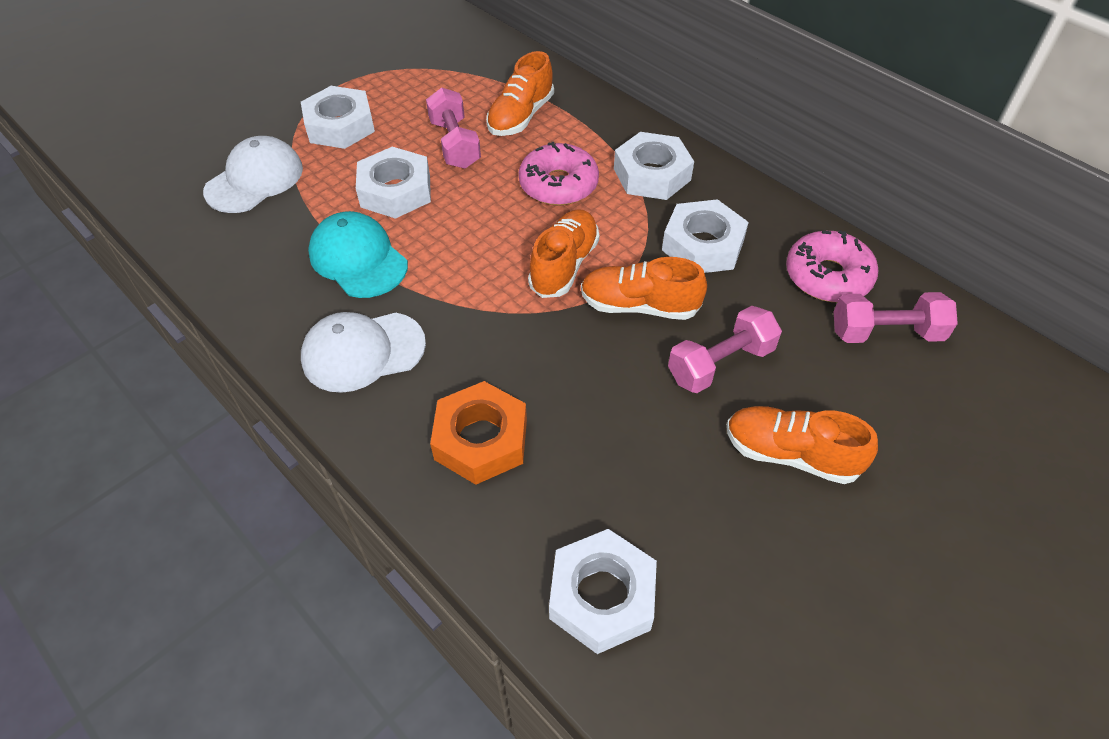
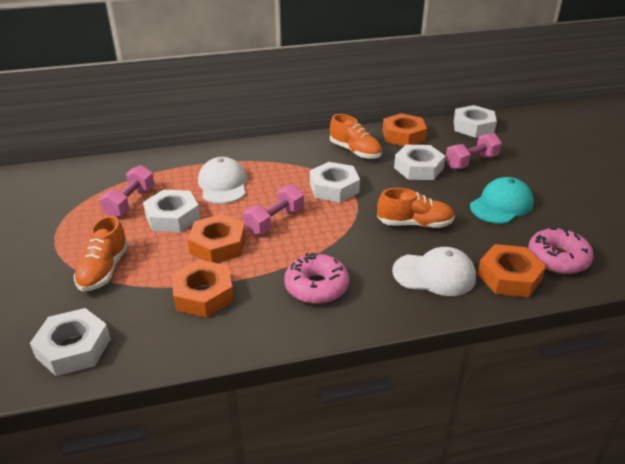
orange nut: [430,381,527,485] = 1 -> [171,260,234,318] [188,214,246,263] [382,113,427,146] [477,244,546,297] = 4
orange shoe: [486,51,554,136] [528,209,599,298] [581,257,707,320] [727,406,878,484] = 4 -> [74,216,129,292] [330,114,382,159] [377,188,455,228] = 3

